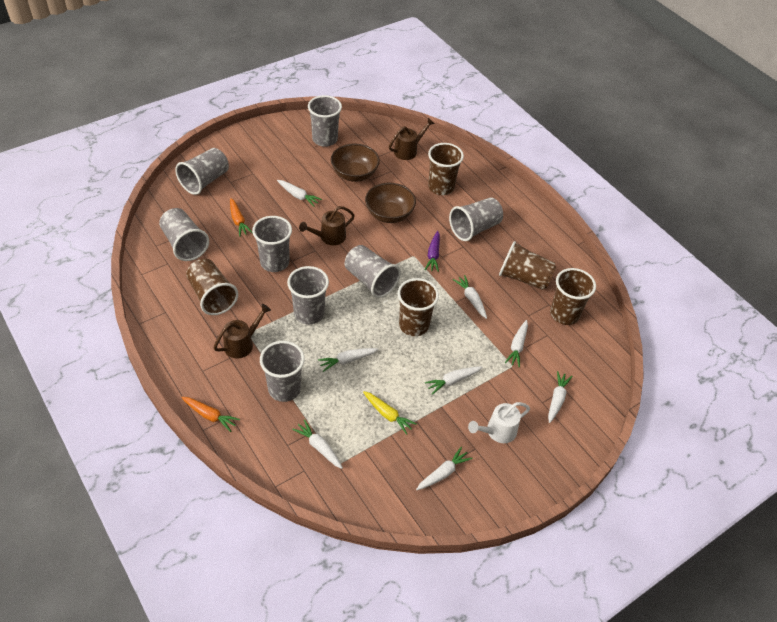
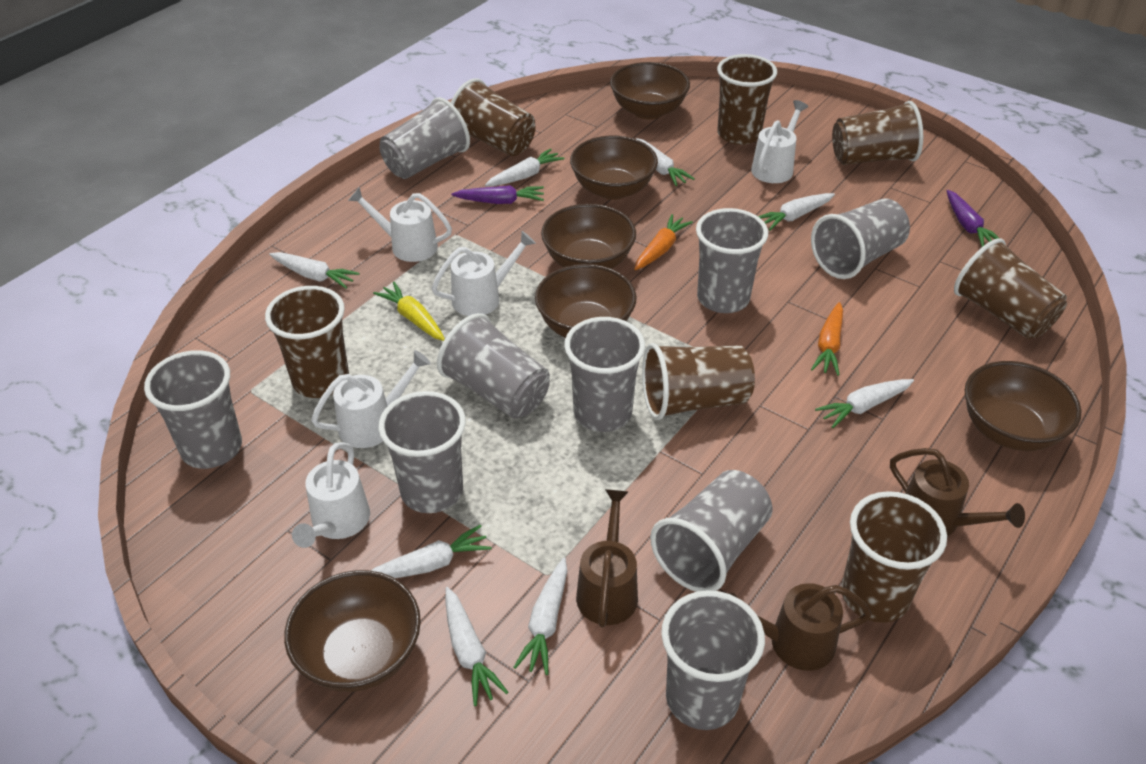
brown bowl: [331,143,380,182] [365,183,416,223] = 2 -> [284,570,421,692] [535,264,637,338] [541,204,636,269] [570,136,658,200] [610,62,690,120] [965,361,1081,451] = 6
brown cup: [186,259,238,315] [398,278,439,336] [428,143,464,195] [499,241,556,290] [550,268,596,325] = 5 -> [265,286,349,398] [451,78,535,156] [642,343,755,420] [717,54,777,145] [832,101,923,165] [841,491,947,623] [954,238,1067,339] = 7
grey cup: [159,208,209,261] [175,148,229,195] [252,216,292,272] [260,341,305,402] [287,266,329,324] [308,95,342,147] [345,245,401,298] [449,198,503,241] = 8 -> [144,350,242,469] [378,391,466,513] [379,97,470,179] [437,313,550,419] [564,317,645,432] [650,470,772,592] [661,590,765,730] [696,208,768,313] [811,198,910,279] = 9
purple carrot: [425,231,440,272] = 1 -> [451,185,544,204] [947,190,999,247] = 2
white watering can: [468,402,530,443] = 1 -> [292,442,370,548] [311,350,431,448] [348,187,452,262] [432,231,536,316] [751,100,808,183] = 5

